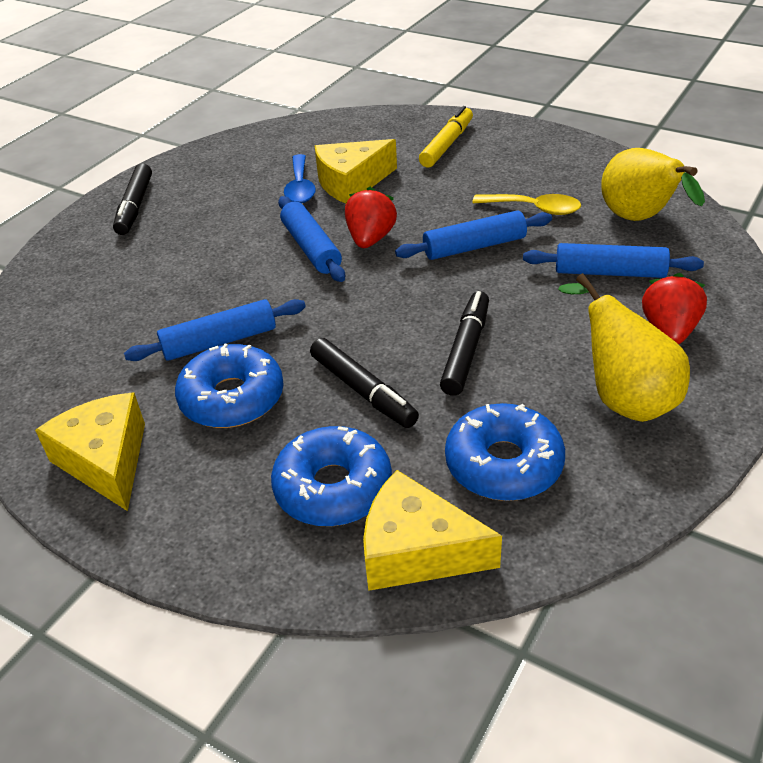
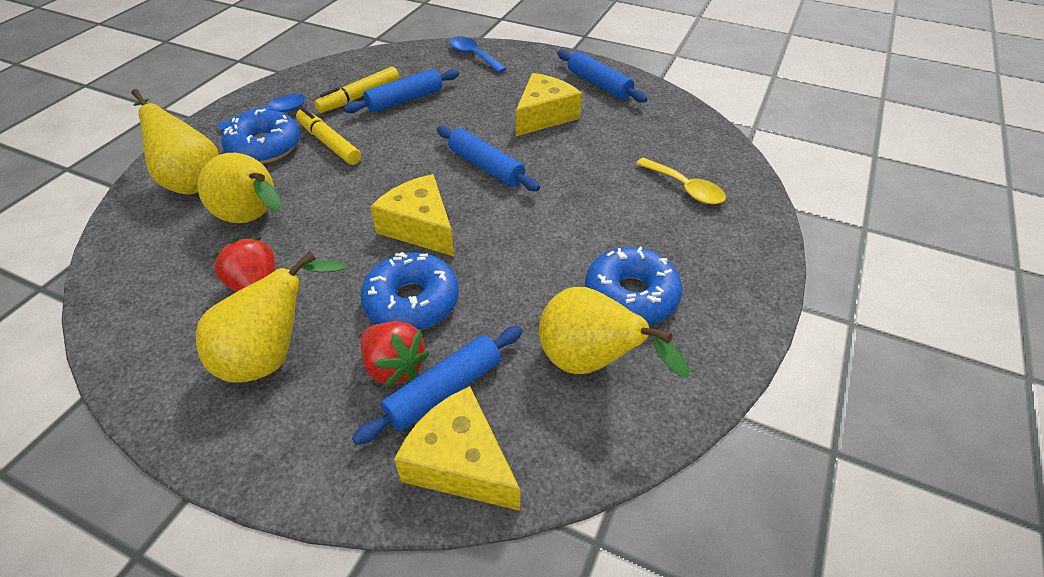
black marker: [113,163,152,235] [310,338,419,428] [440,291,489,396] = 3 -> none = 0
blue spoon: [284,154,316,203] = 1 -> [217,94,306,131] [449,36,507,73] = 2
yellow marker: [419,106,473,168] = 1 -> [296,108,361,165] [314,66,399,113] = 2
yellow pear: [558,273,690,422] [601,148,705,221] = 2 -> [131,89,219,195] [196,251,346,383] [197,153,281,223] [539,287,689,377] = 4

